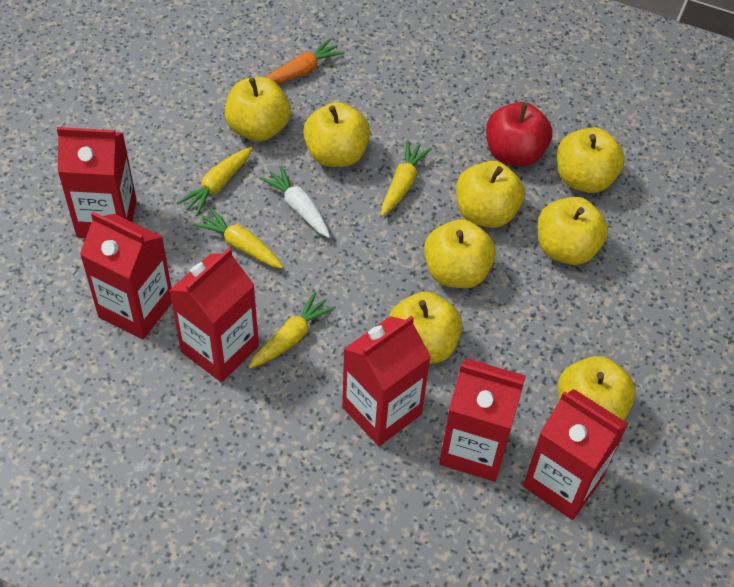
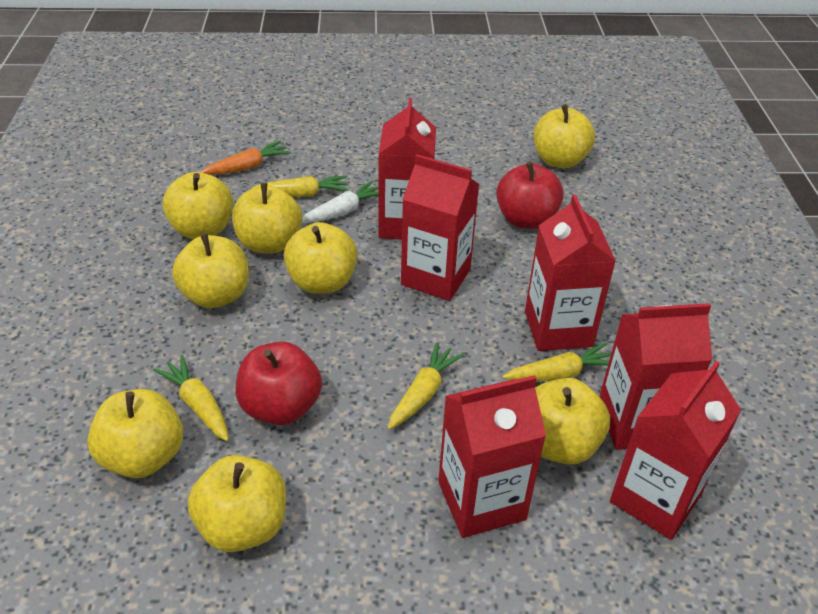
red apple: [486,102,552,167] = 1 -> [236,341,322,425] [496,161,564,229] = 2

